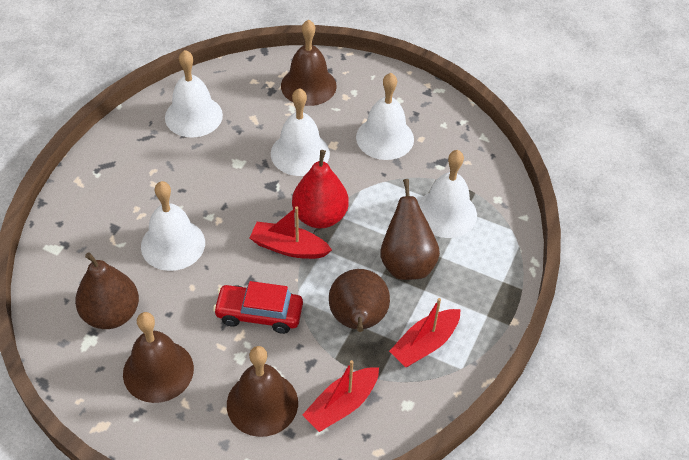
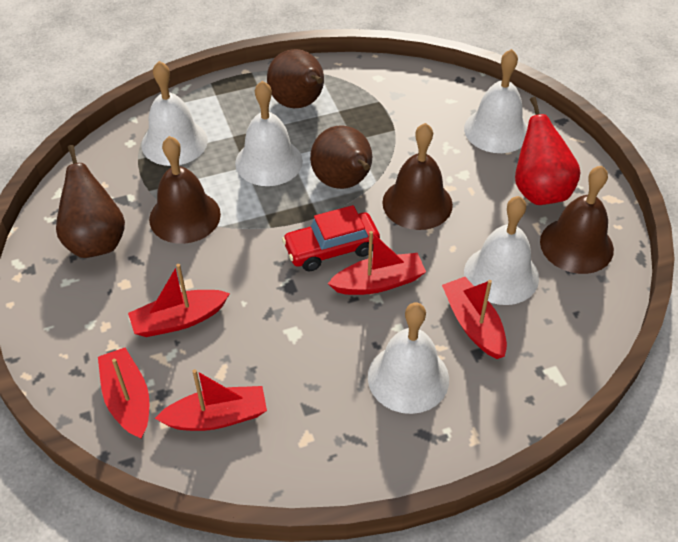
red boat: [250,206,332,259] [302,360,379,432] [389,298,461,367] = 3 -> [98,348,149,439] [128,264,230,337] [155,369,267,431] [328,231,426,295] [442,277,507,359] = 5

